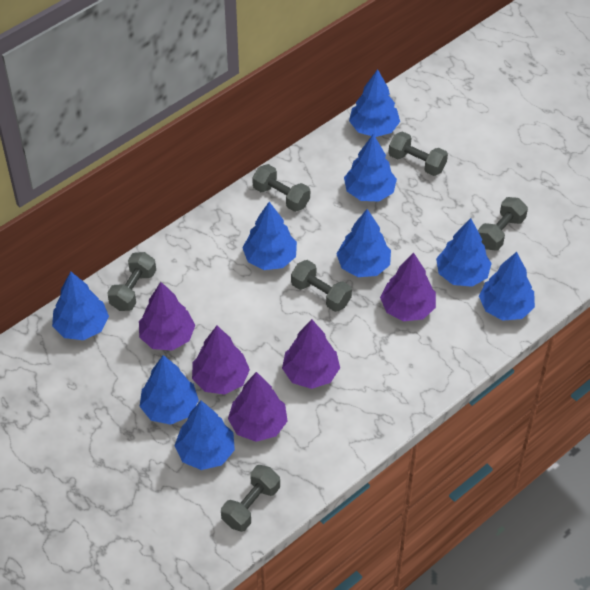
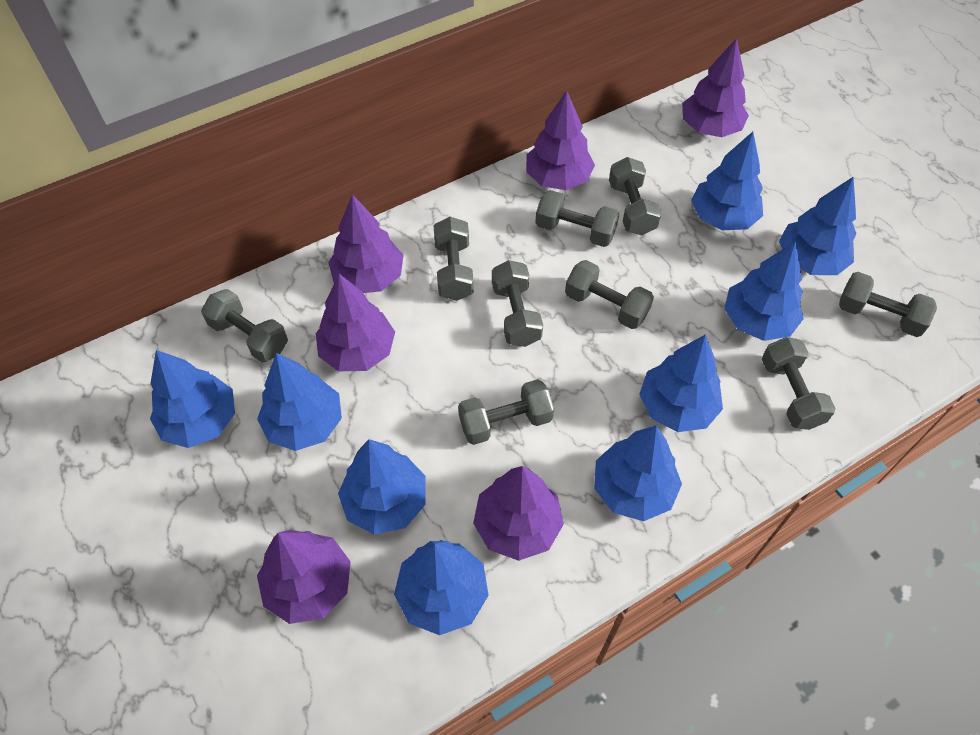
grey dumbbell: [107,252,156,311] [221,465,280,532] [252,164,310,212] [291,260,352,312] [388,131,448,176] [478,197,528,251] = 6 -> [201,289,288,362] [434,217,474,301] [458,379,554,445] [492,260,543,347] [535,190,619,247] [565,260,654,329] [609,157,661,235] [762,337,836,430] [839,272,937,337] = 9
purple tree: [139,282,195,351] [192,326,250,395] [228,372,288,442] [282,319,340,389] [380,253,436,321] = 5 -> [257,530,351,624] [316,274,395,371] [328,194,403,293] [473,466,564,561] [526,91,595,190] [682,38,749,137] = 6

